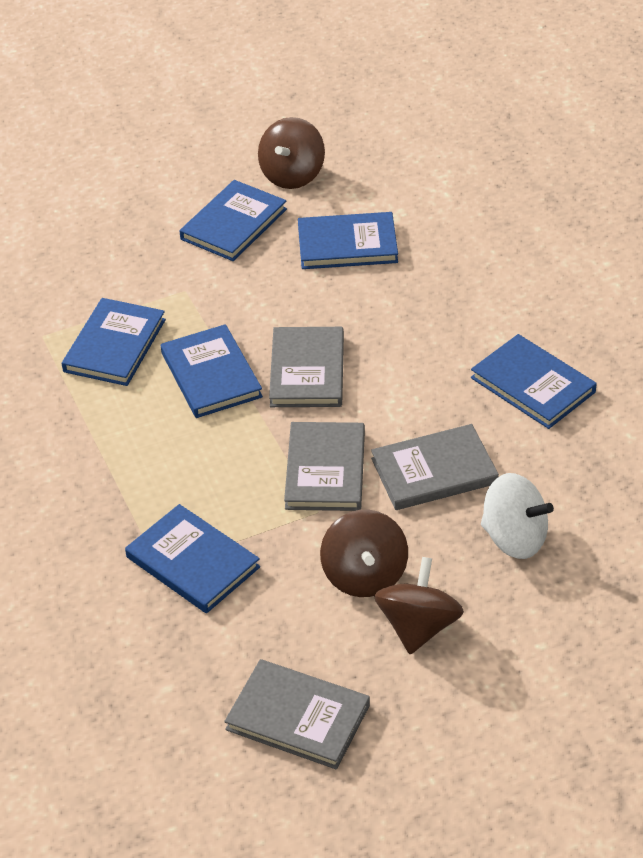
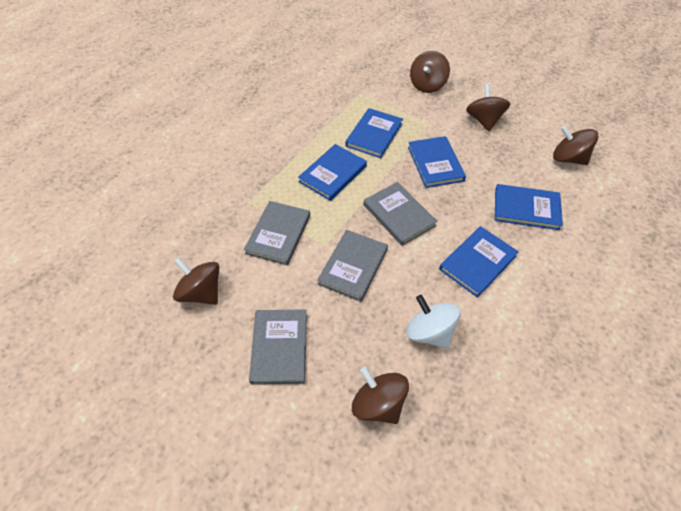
blue book: [62,298,166,386] [125,504,260,613] [161,324,263,418] [179,180,287,261] [298,212,398,269] [471,334,597,429] = 6 -> [298,144,367,201] [345,108,403,158] [408,136,466,188] [439,226,519,298] [495,184,563,230] = 5
brown spinning top: [258,117,325,189] [320,510,408,597] [374,557,464,654] = 3 -> [173,258,219,305] [352,367,409,424] [410,51,450,93] [466,84,511,131] [553,125,598,165] = 5

